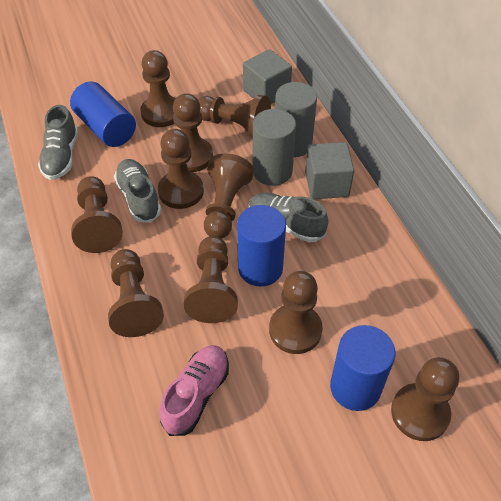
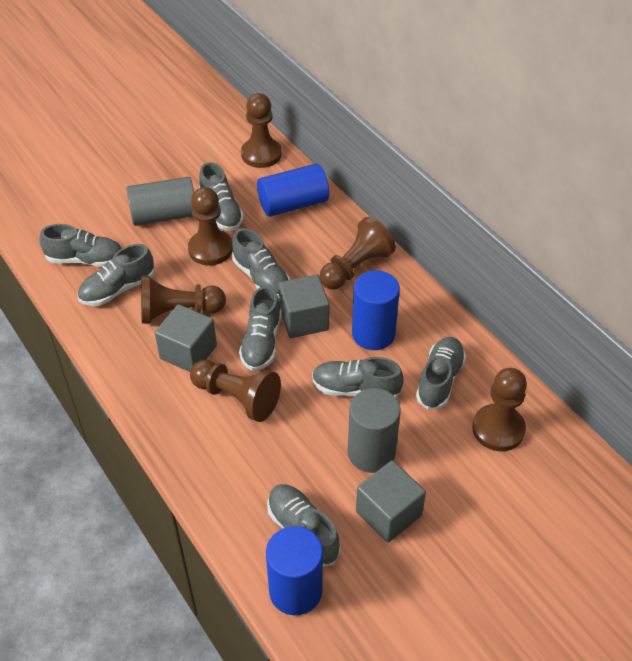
brown pawn: [71,176,123,253] [108,249,164,337] [140,50,176,127] [158,129,204,209] [173,93,213,172] [184,236,238,323] [198,95,271,138] [204,153,254,239] [269,271,323,354] [391,357,459,441] = 10 -> [141,276,226,324] [188,187,233,265] [190,360,281,422] [241,93,282,168] [319,217,396,289] [472,368,527,451] = 6
grey cube: [243,49,292,104] [305,142,354,199] = 2 -> [155,304,217,372] [278,275,330,338] [356,460,426,543] = 3
grey shoe: [38,105,78,180] [114,159,161,223] [249,193,328,242] = 3 -> [40,224,122,267] [78,244,154,306] [199,162,244,231] [232,228,290,298] [239,286,282,371] [267,484,340,567] [312,357,404,398] [416,337,466,410] = 8
pink shoe: [160,345,229,436] = 1 -> none = 0

